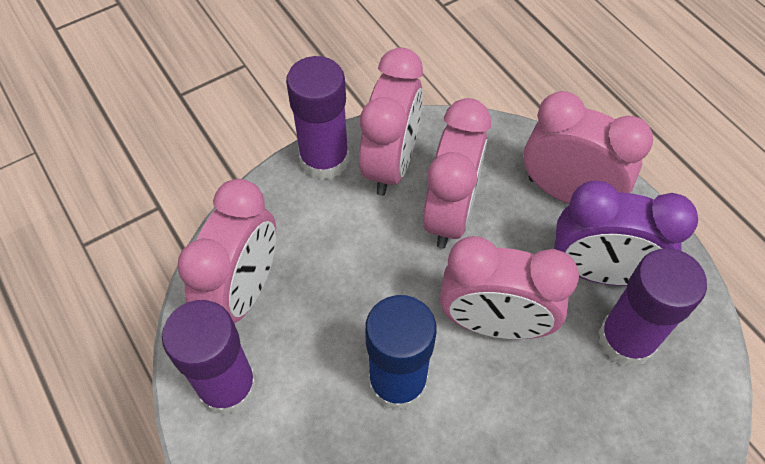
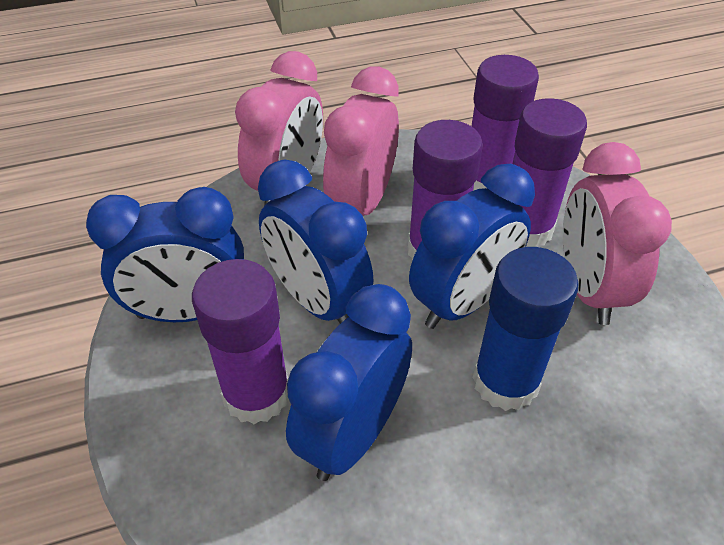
blue clock: none = 0 -> [86,187,244,322] [258,159,374,324] [286,284,412,481] [409,164,535,329] = 4
pink clock: [177,179,276,324] [359,48,423,196] [423,98,491,249] [440,236,579,339] [524,91,653,204] = 5 -> [235,51,323,206] [323,67,399,216] [563,142,672,325] = 3
purple clock: [554,181,698,286] = 1 -> none = 0
purple glue stick: [162,300,257,416] [286,56,349,180] [598,248,707,367] = 3 -> [192,259,288,424] [408,120,483,261] [472,55,539,191] [513,98,587,247] = 4

